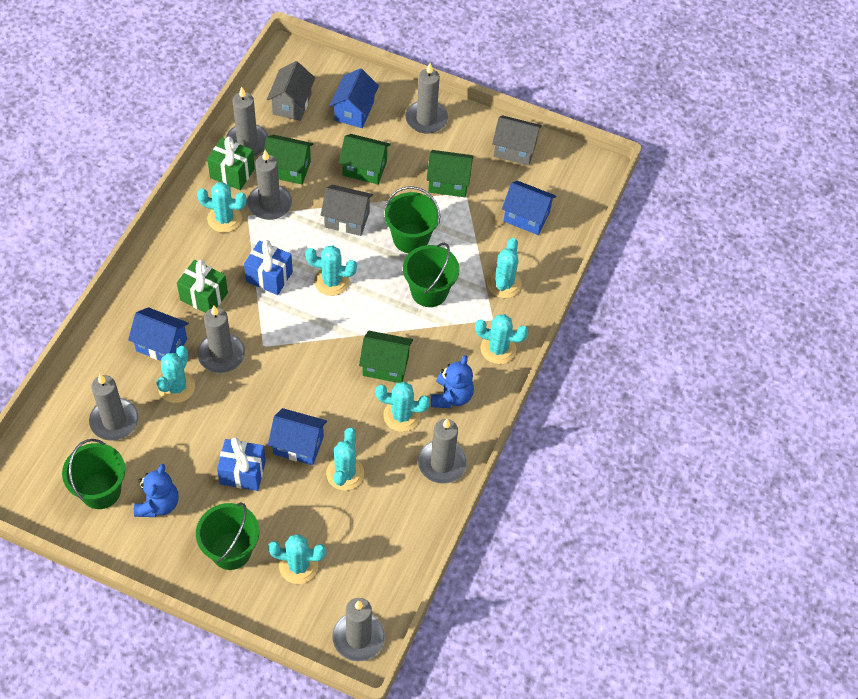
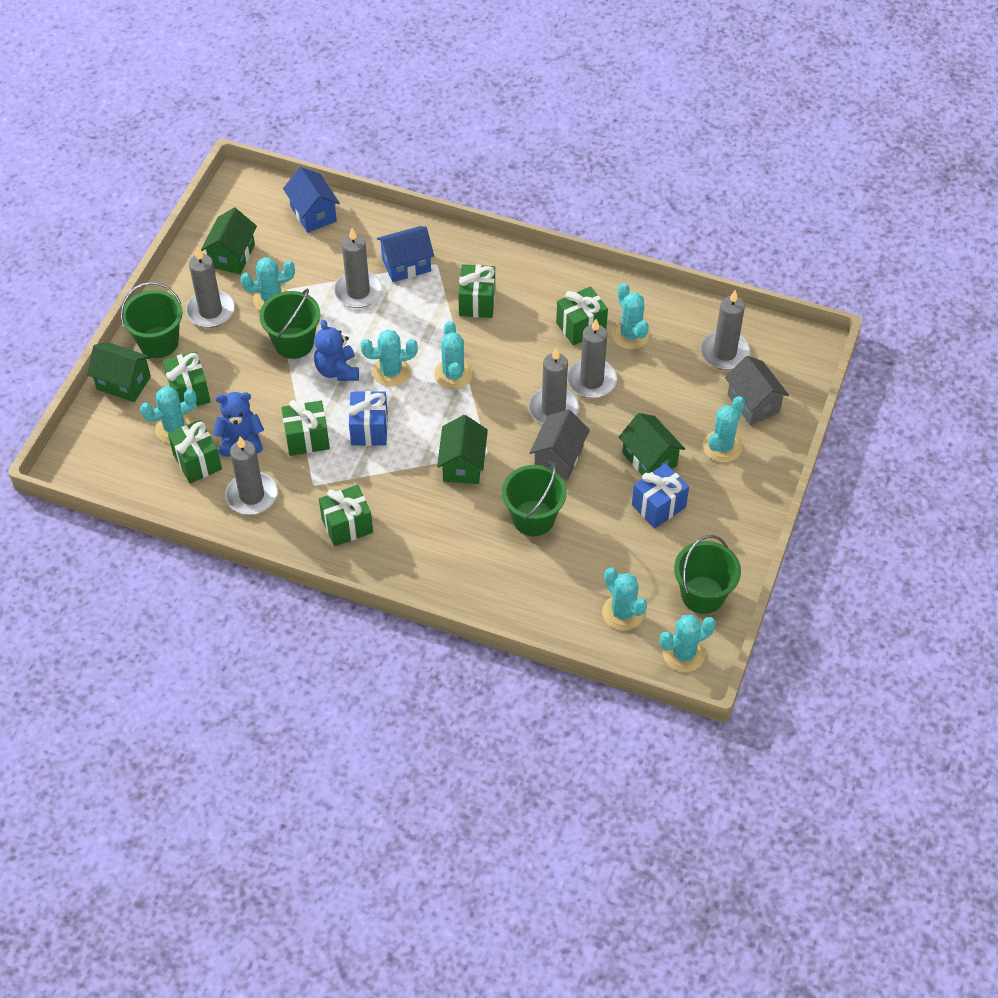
blue house: [128,307,189,361] [268,408,327,465] [330,68,379,128] [502,181,556,235] = 4 -> [283,167,340,233] [377,226,434,282] = 2
green gift: [177,260,228,313] [207,136,255,190] = 2 -> [163,351,211,407] [168,420,222,484] [281,400,330,456] [319,485,373,546] [458,264,495,318] [556,286,608,346] = 6
grey candle: [89,374,138,441] [197,305,245,373] [226,87,268,156] [247,150,292,220] [332,598,385,662] [405,63,448,134] [418,419,467,484] = 7 -> [186,247,235,328] [225,437,277,515] [334,228,382,308] [528,348,579,424] [567,319,617,398] [701,290,750,370] = 6
grey house: [267,61,315,121] [321,185,373,236] [492,115,542,166] = 3 -> [529,409,590,480] [725,356,789,425] = 2

